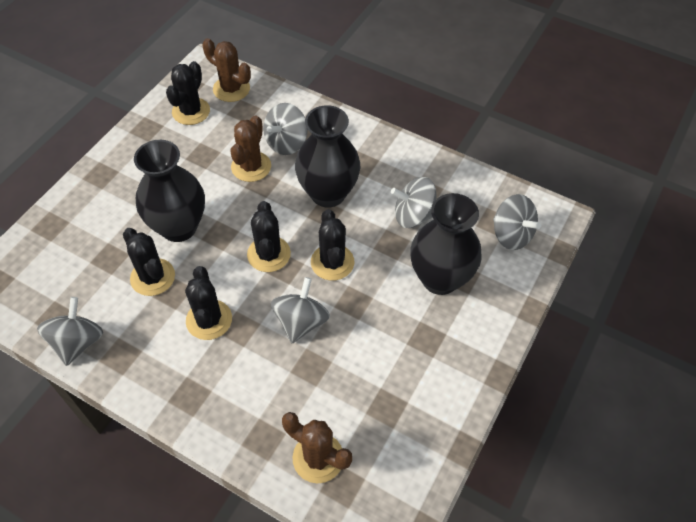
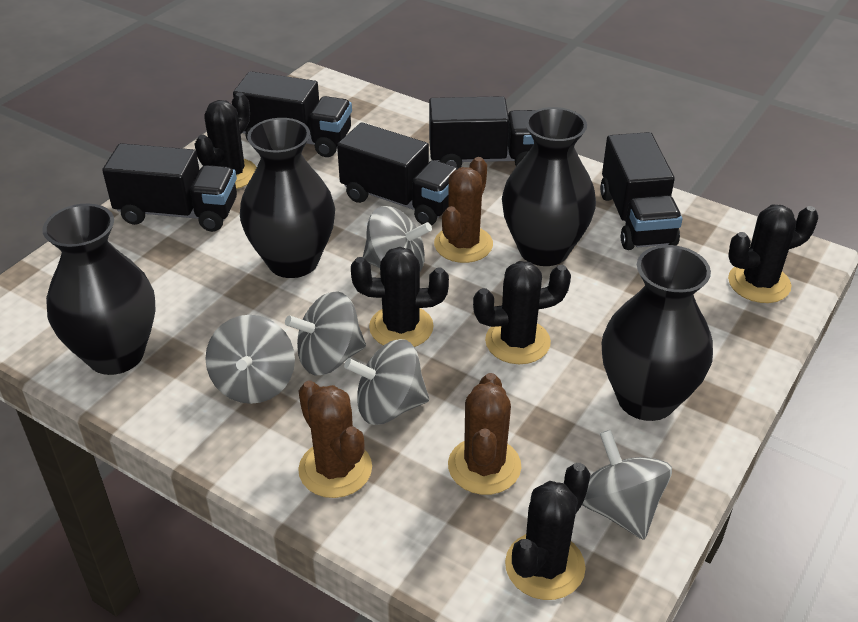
black truck: none = 0 -> [102,143,237,232] [233,71,352,157] [337,122,458,225] [429,96,536,169] [600,132,683,250] = 5
black vase: [134,140,205,242] [295,105,361,208] [410,193,482,295] = 3 -> [43,204,155,375] [240,118,335,278] [502,107,596,266] [602,245,713,421] = 4

